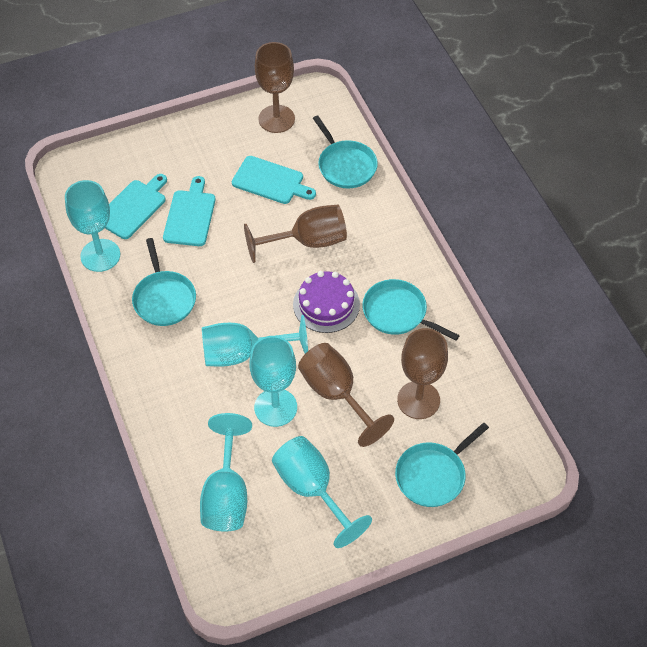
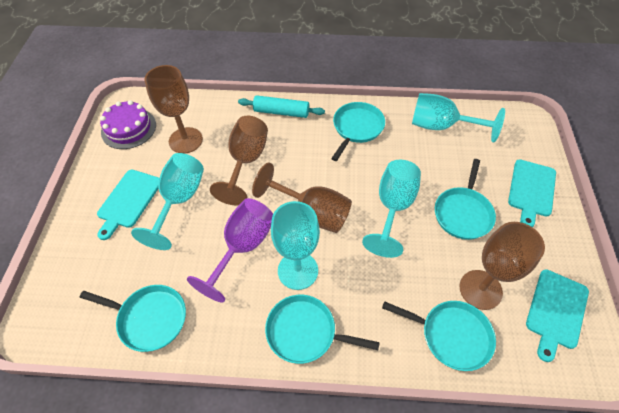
purple goblet: none = 0 -> [187,198,273,302] = 1
turquoise goblet: [65,180,120,272] [200,413,252,532] [202,315,308,366] [249,336,297,427] [272,436,372,548] = 5 -> [131,153,204,250] [271,201,320,290] [362,160,421,258] [412,93,505,142] = 4
turquoise pan: [132,238,196,326] [313,115,378,188] [362,279,460,341] [395,423,489,507] = 4 -> [79,285,186,352] [265,295,380,364] [331,102,385,161] [382,301,496,371] [435,159,496,240] = 5
turquoise rolling pin: none = 0 -> [238,95,325,118] = 1

